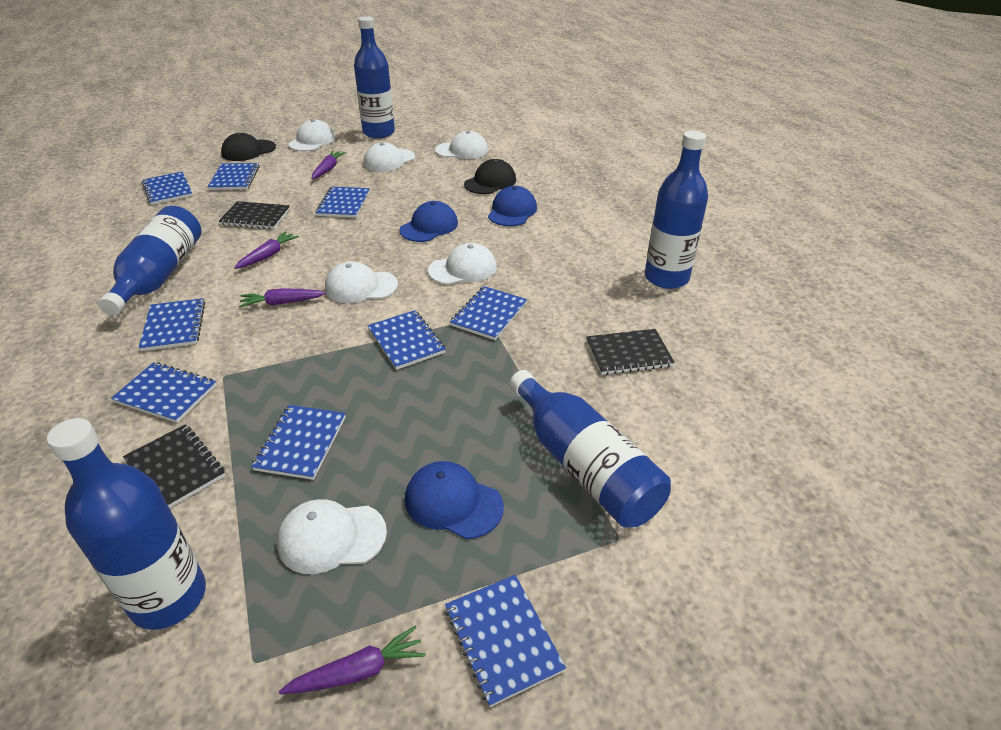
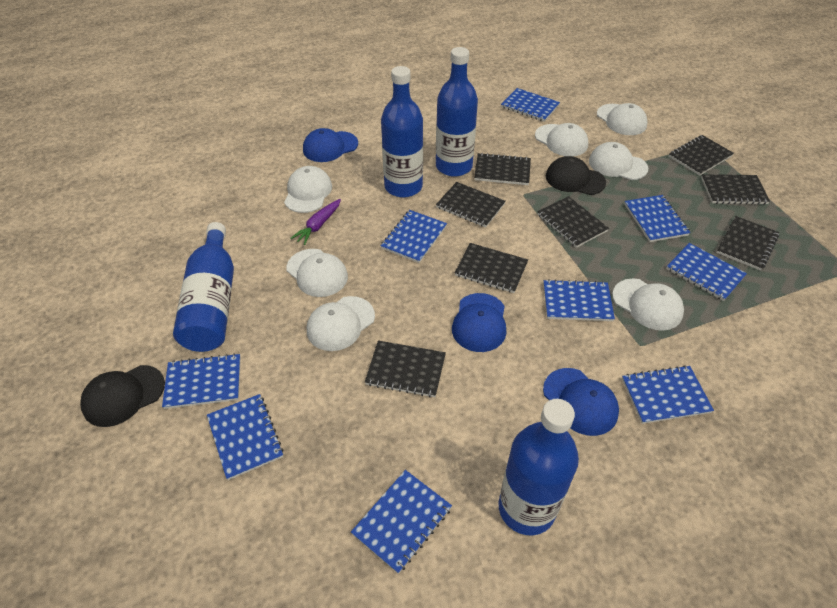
black notebook: [123,424,226,508] [219,201,290,229] [586,329,675,375] = 3 -> [365,341,446,398] [436,182,506,227] [455,243,528,293] [474,153,531,185] [537,196,609,248] [669,135,734,176] [701,174,770,205] [716,216,779,271] = 8
blue bottle: [47,418,206,630] [98,206,201,316] [354,16,395,138] [509,370,671,528] [644,130,708,289] = 5 -> [173,222,234,352] [381,66,423,198] [436,47,478,177] [498,399,579,535] = 4
purple carrot: [234,231,299,269] [239,288,326,308] [279,625,426,694] [312,151,346,179] = 4 -> [290,199,341,245] = 1
white cap: [277,499,387,574] [289,119,335,151] [325,261,398,303] [364,143,415,172] [428,243,497,285] [435,131,488,159] = 6 -> [284,166,332,213] [286,249,348,297] [307,296,375,351] [535,123,588,156] [589,142,648,180] [597,103,648,135] [612,279,684,331] = 7

